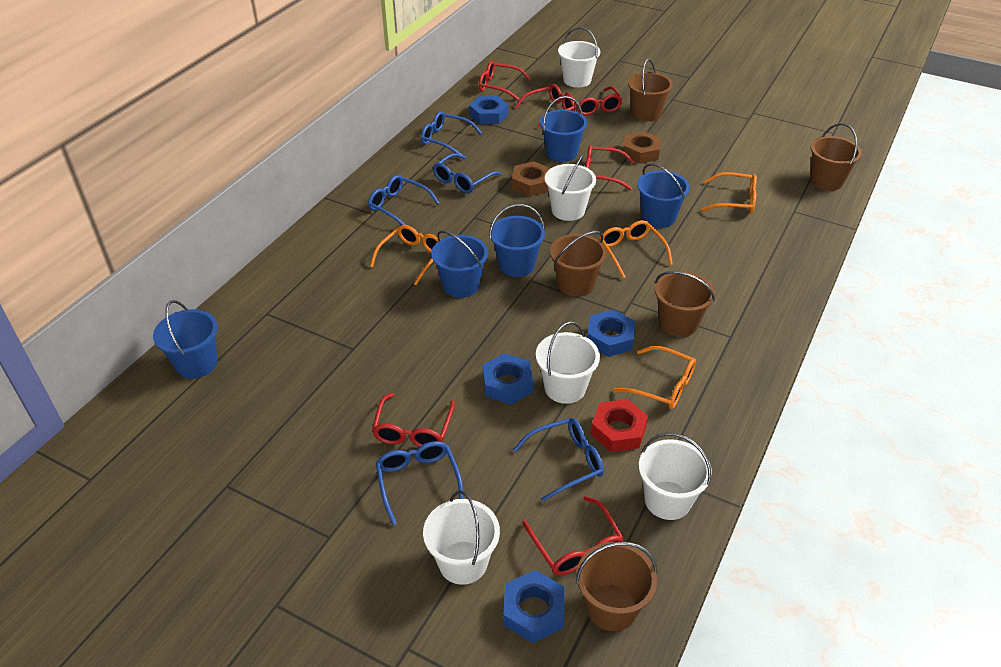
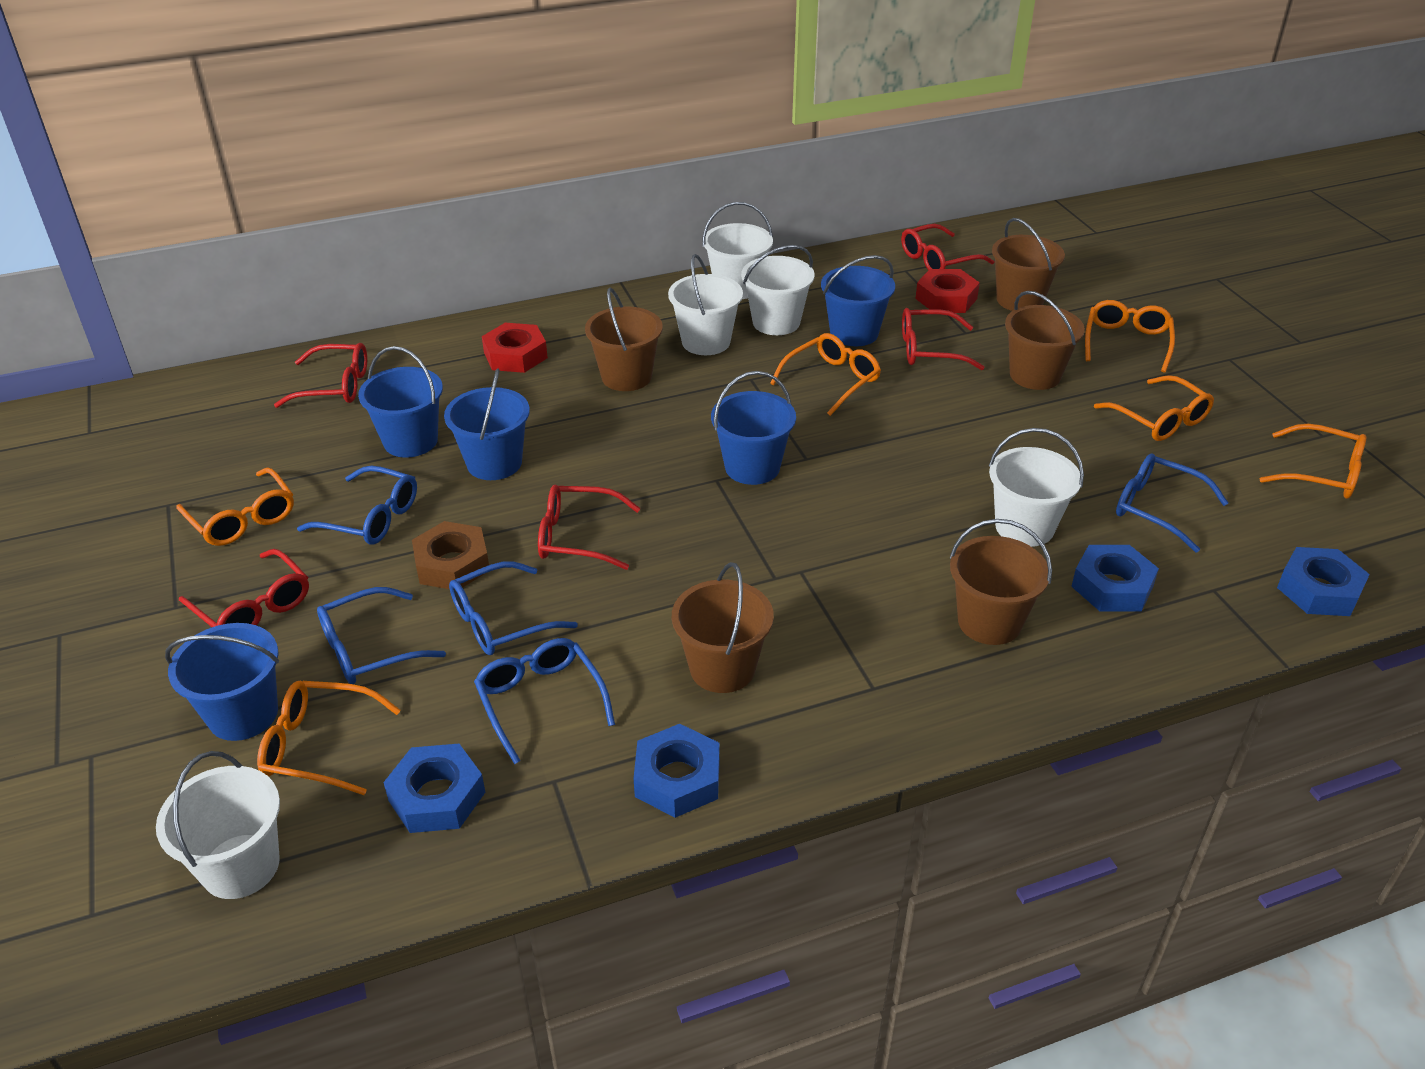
brown nut: [512,161,551,197] [622,131,661,164] = 2 -> [412,521,489,589] = 1
orange glasses: [370,225,441,285] [599,220,673,279] [613,346,696,409] [702,172,757,214] = 4 -> [176,467,294,546] [257,681,401,795] [770,333,881,416] [1085,300,1175,372] [1094,375,1214,441] [1260,424,1366,499] = 6
red glasses: [372,393,455,447] [479,61,531,100] [515,84,575,128] [522,496,624,576] [565,86,622,116] [585,145,635,190] = 6 -> [179,549,309,627] [274,343,367,408] [538,485,641,570] [901,224,994,270] [902,308,985,370] = 5
red nut: [591,399,648,452] = 1 -> [482,323,548,373] [915,269,980,313] = 2

